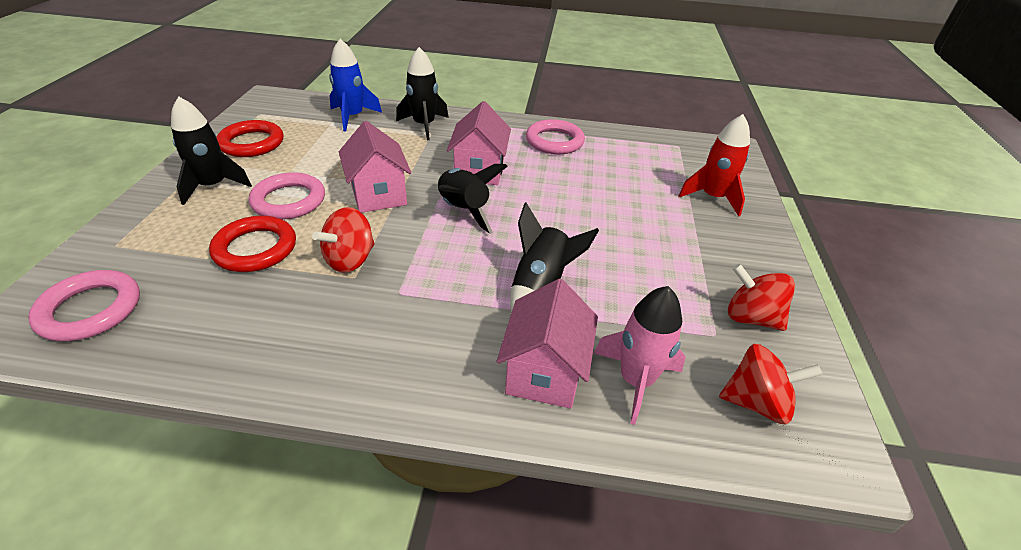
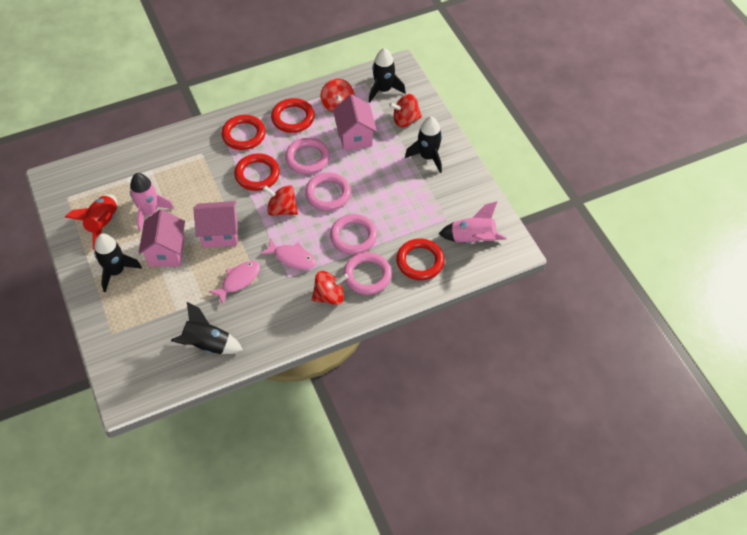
blue rocket: [329,39,382,131] = 1 -> none = 0
pink fish: none = 0 -> [208,261,260,304] [260,238,316,270] = 2
pink ring: [28,270,140,341] [249,172,325,220] [526,119,585,154] = 3 -> [285,138,330,174] [305,173,351,211] [330,214,378,255] [343,252,392,295] = 4
pink rocket: [594,286,686,425] = 1 -> [130,173,174,232] [439,201,507,244] = 2
red ring: [209,216,296,272] [216,120,284,157] = 2 -> [221,115,266,150] [234,153,280,191] [271,98,315,133] [396,239,445,280] = 4
red spinning top: [312,207,375,273] [719,344,823,424] [728,264,795,331] = 3 -> [263,185,298,216] [312,271,348,305] [321,79,354,112] [389,94,422,127] = 4

